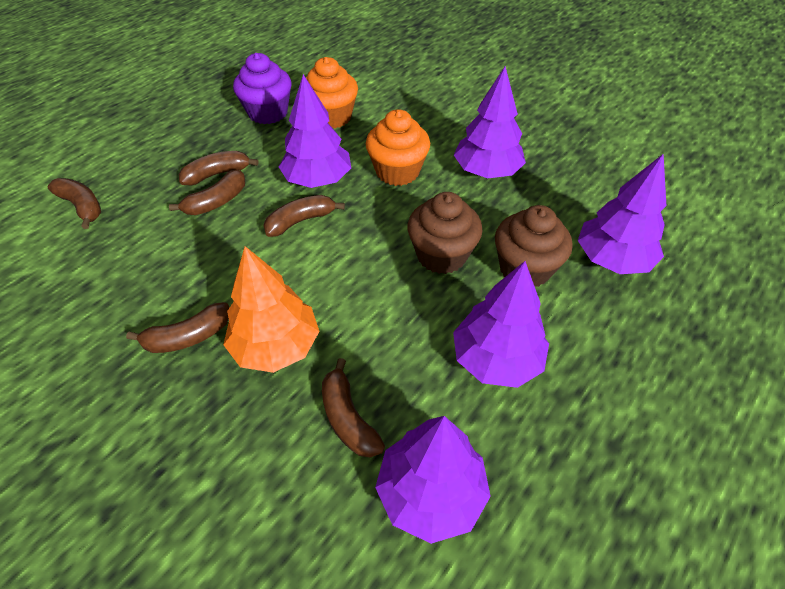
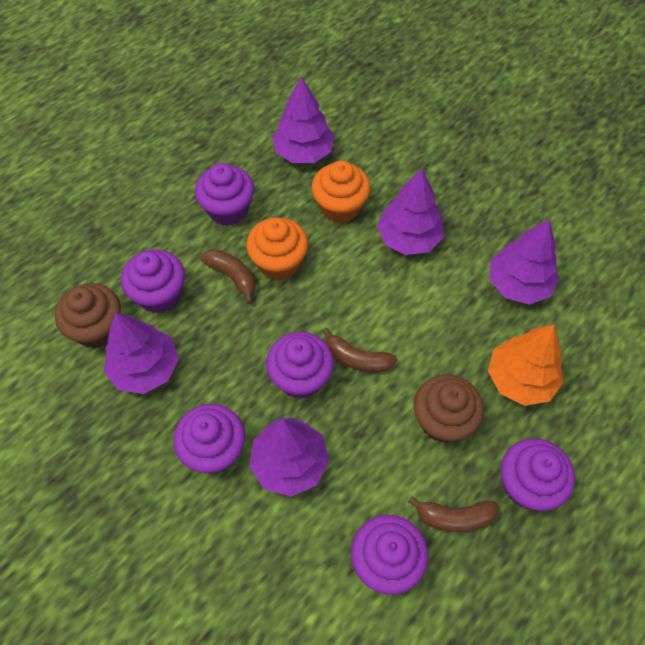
brown banana: [48,178,101,229] [126,302,229,353] [169,170,245,215] [179,151,258,185] [263,195,345,237] [322,358,385,457] = 6 -> [200,249,255,304] [322,328,397,373] [408,496,499,532] = 3
purple cupcake: [233,53,291,124] = 1 -> [121,249,185,314] [174,404,245,473] [195,163,254,226] [266,332,334,399] [351,515,428,595] [501,438,575,511] = 6

